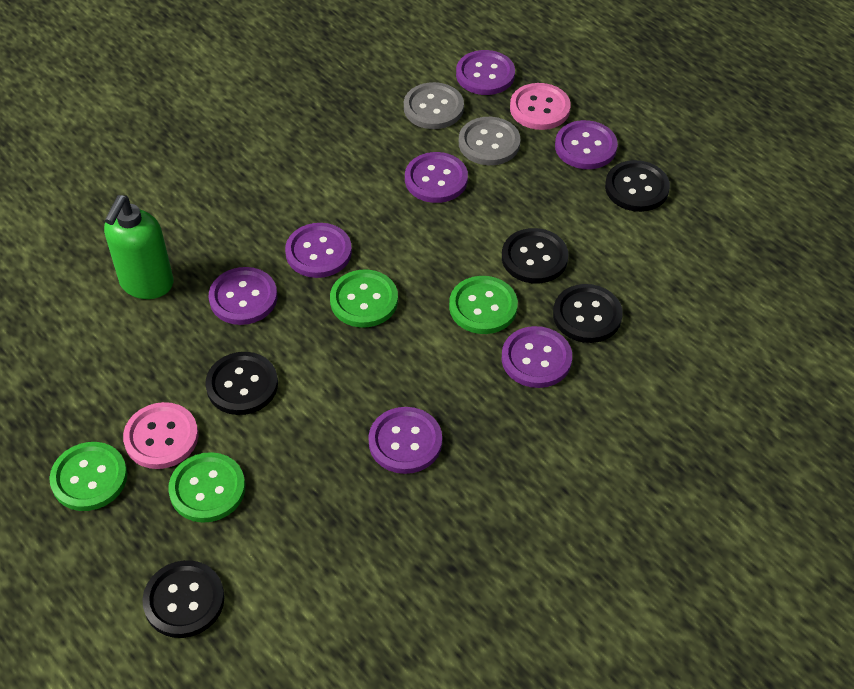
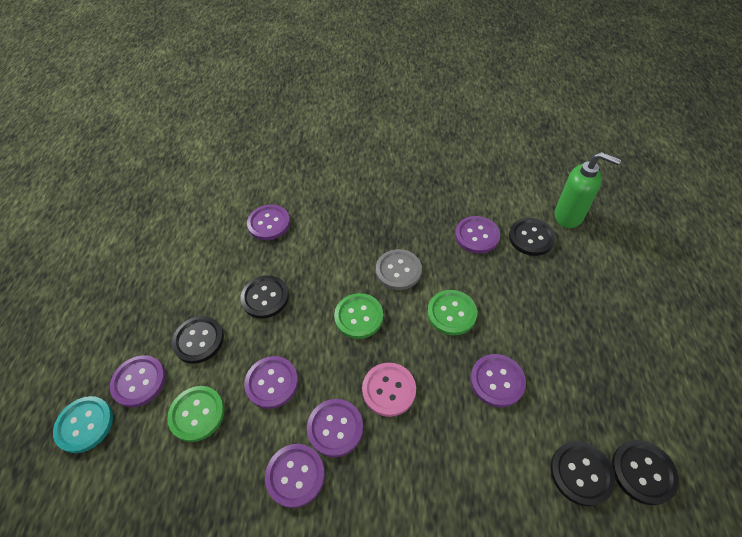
green button: [50,442,127,511] [168,452,245,523] [330,270,398,328] [449,276,518,334] = 4 -> [167,386,225,442] [334,293,383,339] [427,290,477,335] = 3
grey button: [404,82,464,129] [459,117,521,165] = 2 -> [376,249,422,290] = 1
pink button: [123,402,198,469] [510,83,571,130] = 2 -> [362,363,416,417] = 1
turquoise button: none = 0 -> [53,396,113,453] = 1

